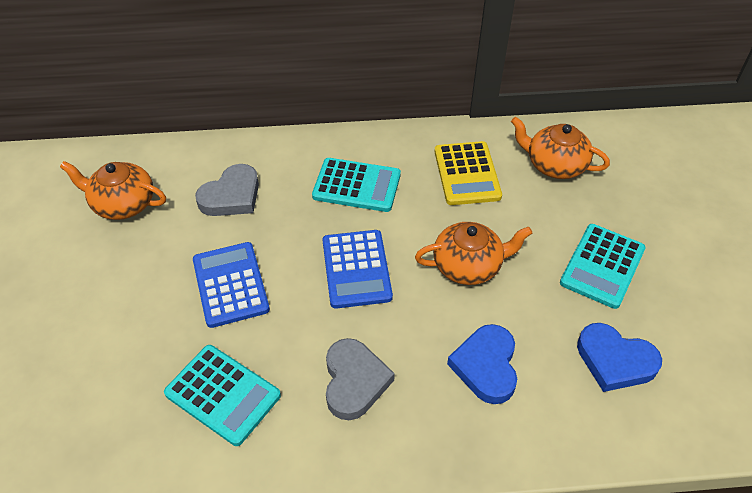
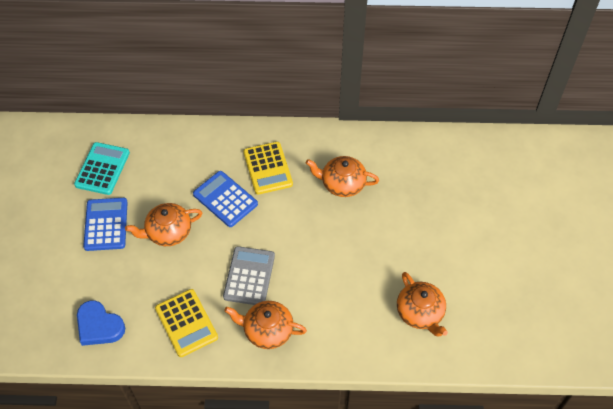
blue heart: [447,324,517,404] [577,323,662,392] = 2 -> [77,300,125,346] = 1
grey calculator: none = 0 -> [223,246,275,305] = 1
grey heart: [195,164,259,216] [326,338,395,420] = 2 -> none = 0
orange teapot: [60,161,166,220] [415,222,533,285] [511,117,610,179] = 3 -> [125,203,202,246] [224,301,307,349] [306,156,379,197] [397,272,448,336] = 4
turquoise calculator: [164,345,281,446] [312,158,401,212] [560,224,646,309] = 3 -> [74,142,130,195] = 1
yellow calculator: [435,141,502,205] = 1 -> [155,289,218,357] [244,142,293,195] = 2

